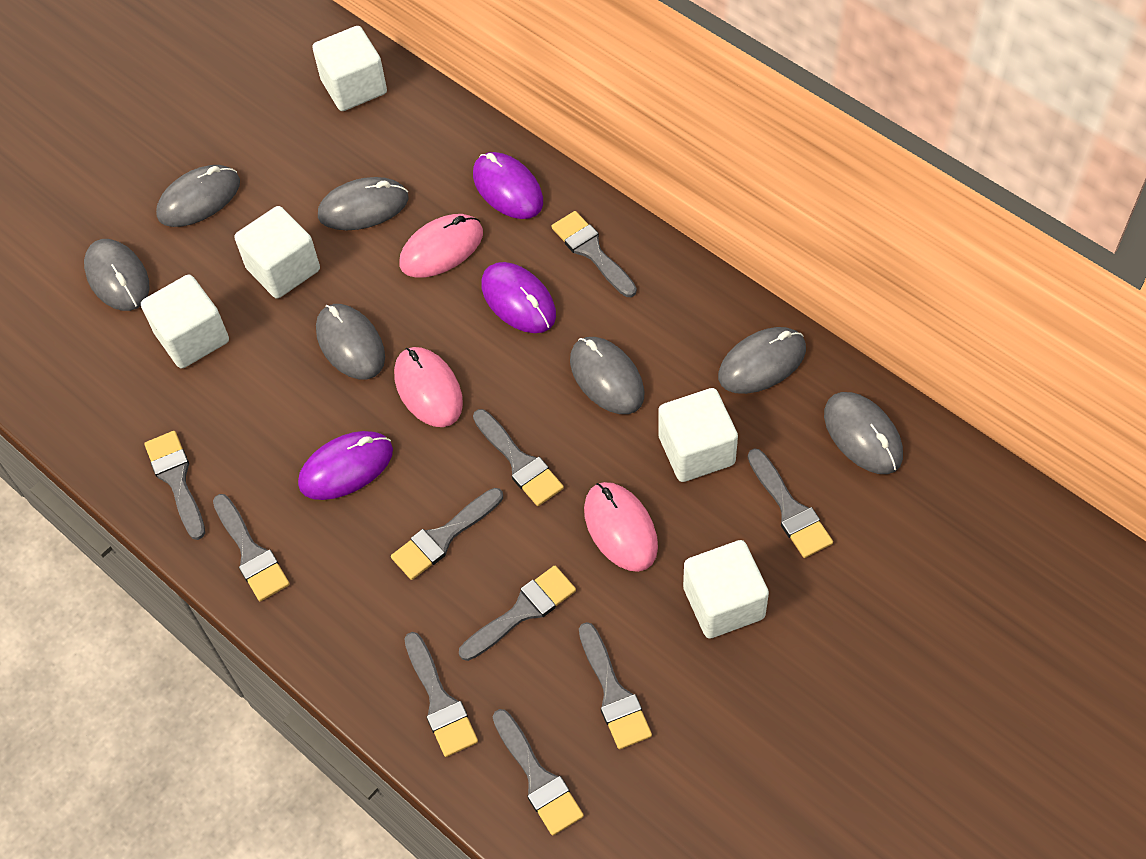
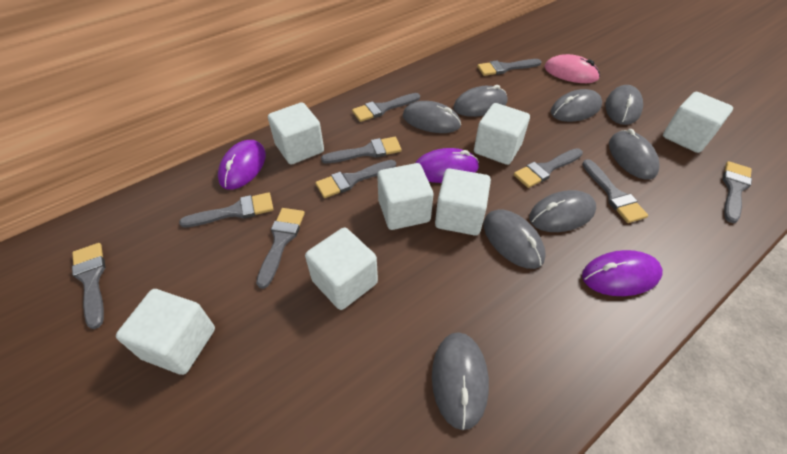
grey mouse: [84,239,149,311] [156,165,240,227] [316,304,385,379] [318,177,408,230] [570,337,645,414] [718,327,806,394] [824,392,903,474] = 7 -> [403,101,461,133] [432,332,489,430] [453,85,507,117] [484,209,546,269] [529,190,596,232] [551,89,602,122] [606,85,643,125] [609,129,660,179] = 8
pink mouse: [394,347,463,427] [399,214,483,278] [584,482,658,572] = 3 -> [544,54,600,83] = 1
white cube: [141,274,229,368] [234,206,320,298] [312,26,387,111] [658,388,738,482] [683,540,769,639] = 5 -> [116,289,215,375] [268,103,324,165] [305,227,378,310] [377,163,434,230] [435,169,491,236] [474,103,530,165] [663,92,733,153] = 7

